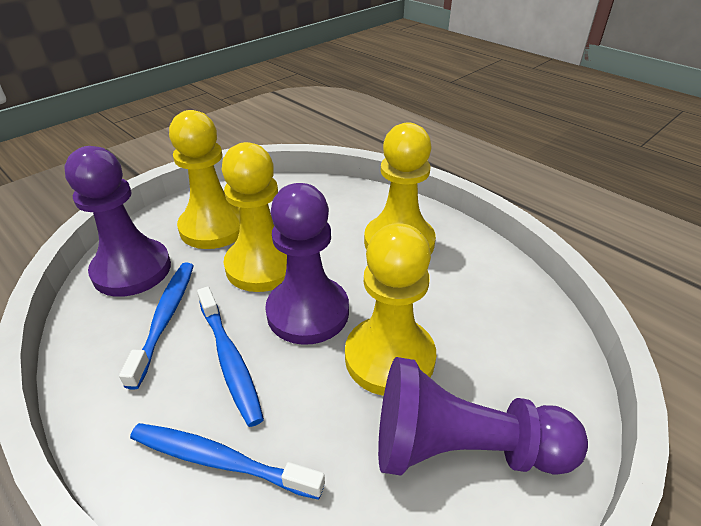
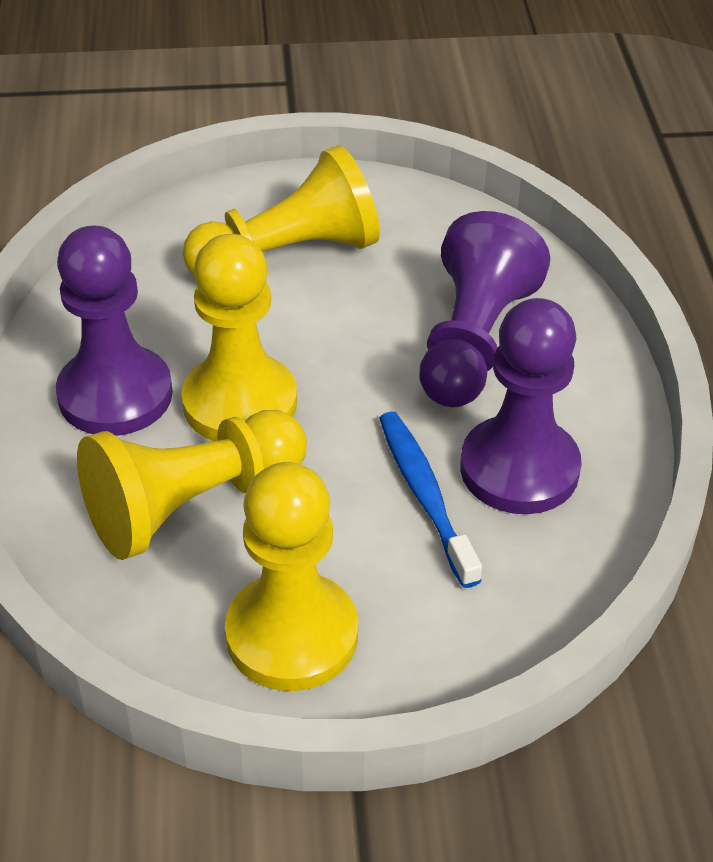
blue toothbrush: [119,263,194,390] [130,423,325,500] [197,287,264,427] = 3 -> [379,411,482,588] = 1

